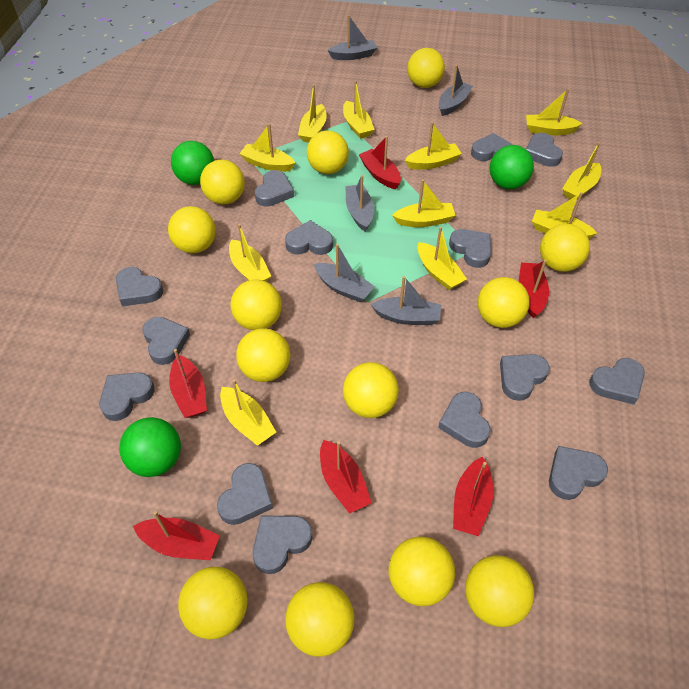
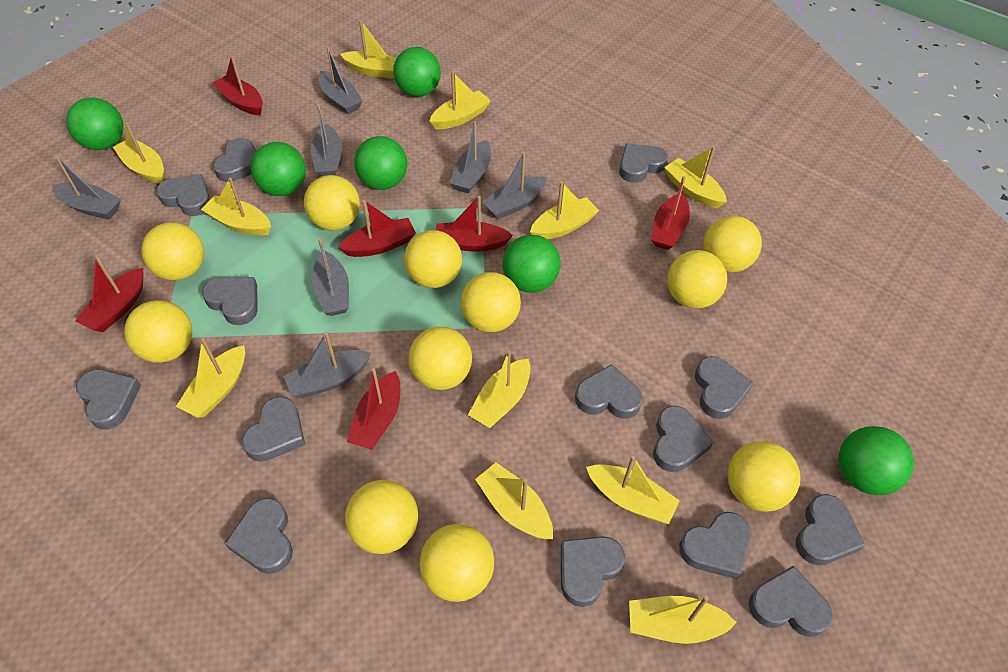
green ball: [119,417,181,477] [171,141,214,185] [490,145,534,189] = 3 -> [66,98,124,150] [251,142,306,196] [354,136,407,190] [393,47,441,97] [503,235,561,293] [838,426,914,495] = 6
grey boat: [314,244,375,302] [327,15,377,60] [346,175,374,231] [370,276,441,325] [439,65,473,116] = 5 -> [52,155,121,219] [283,332,371,398] [311,105,342,177] [312,238,349,316] [318,46,363,114] [450,121,491,194] [482,152,547,219] = 7
yellow ball: [168,206,216,253] [178,567,248,640] [200,160,245,205] [231,280,282,330] [236,328,291,382] [285,582,354,657] [307,131,349,174] [343,362,399,418] [389,536,455,606] [407,48,445,88] [465,555,534,627] [477,277,530,328] [540,224,590,272] = 13 -> [124,300,192,363] [142,222,204,280] [304,175,360,231] [345,480,418,554] [404,230,462,288] [409,327,472,390] [420,524,494,602] [461,272,521,332] [667,250,727,309] [703,216,762,272] [727,441,801,512] = 11

